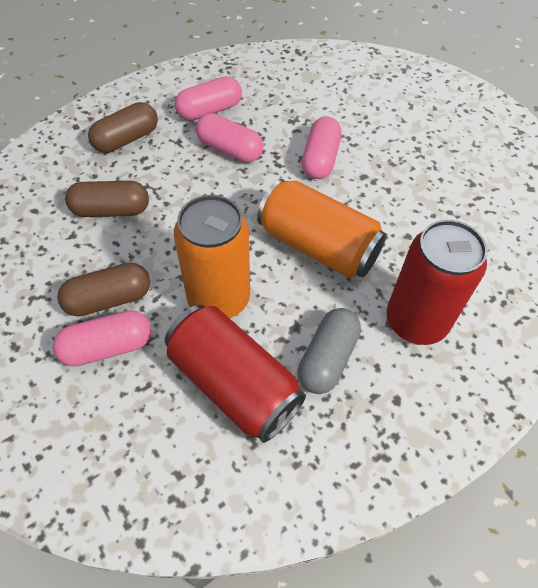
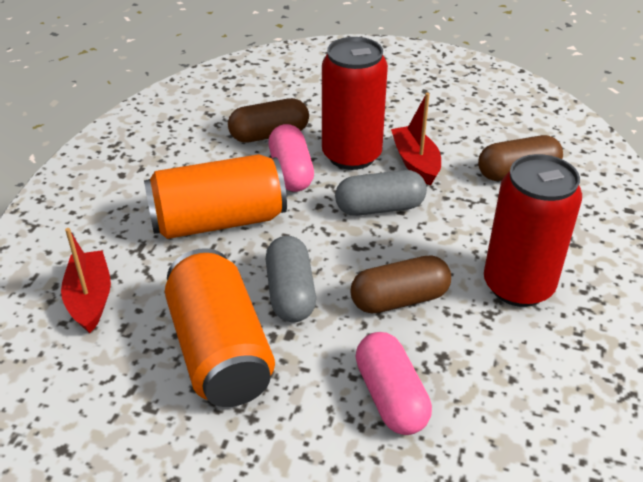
grey capsule: [298,308,361,394] = 1 -> [266,236,316,322] [335,170,427,216] = 2
pink capsule: [53,310,151,367] [175,76,242,121] [196,113,264,163] [301,117,342,179] = 4 -> [268,124,314,192] [356,332,432,435] = 2
red boat: none = 0 -> [61,228,111,333] [391,93,441,185] = 2

